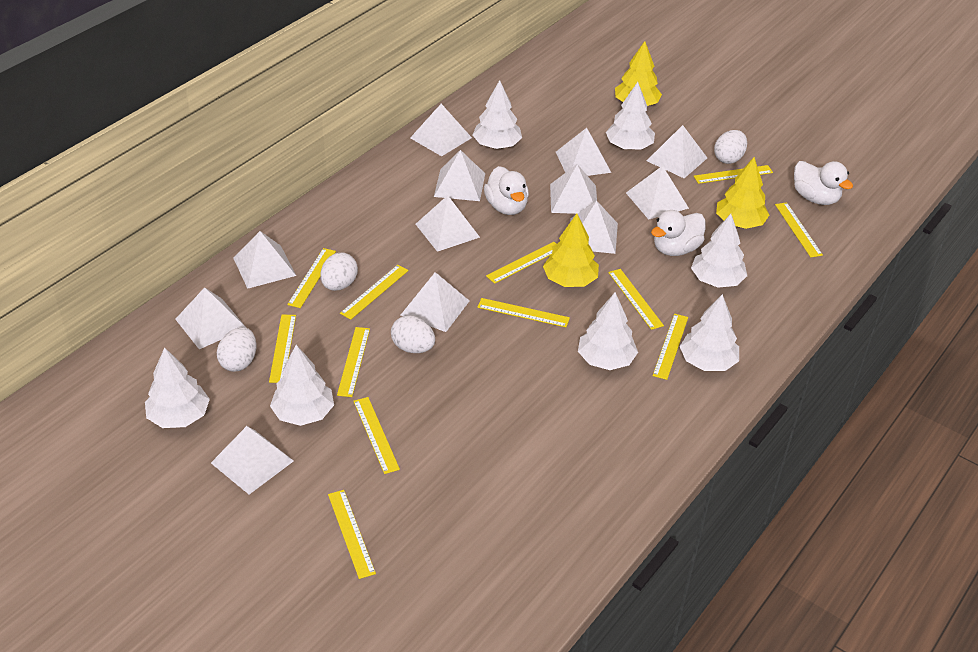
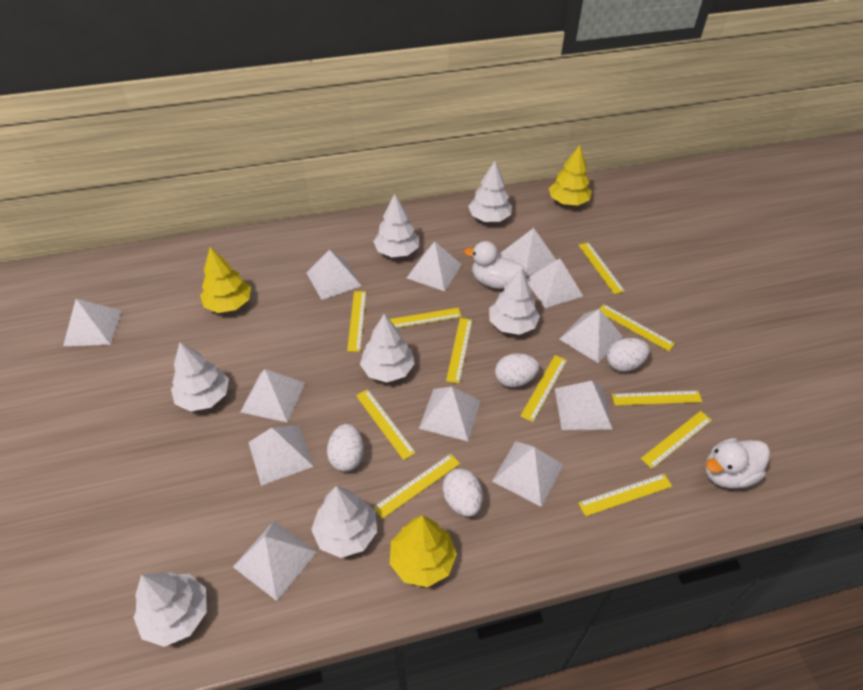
white duck: [484,166,529,215] [651,210,706,256] [794,161,853,205] = 3 -> [464,241,524,289] [705,438,770,489] = 2
yellow ruler: [269,315,296,383] [287,248,336,308] [328,490,376,579] [337,327,370,397] [340,265,409,320] [353,397,400,474] [477,298,570,327] [486,242,556,284] [608,269,664,330] [653,314,688,380] [694,165,773,184] [775,202,823,257] = 12 -> [347,291,366,352] [356,389,416,460] [373,454,460,519] [389,308,462,328] [446,318,472,383] [520,355,567,422] [578,242,625,294] [578,474,672,517] [599,304,675,351] [612,391,702,406] [641,411,712,469] = 11

